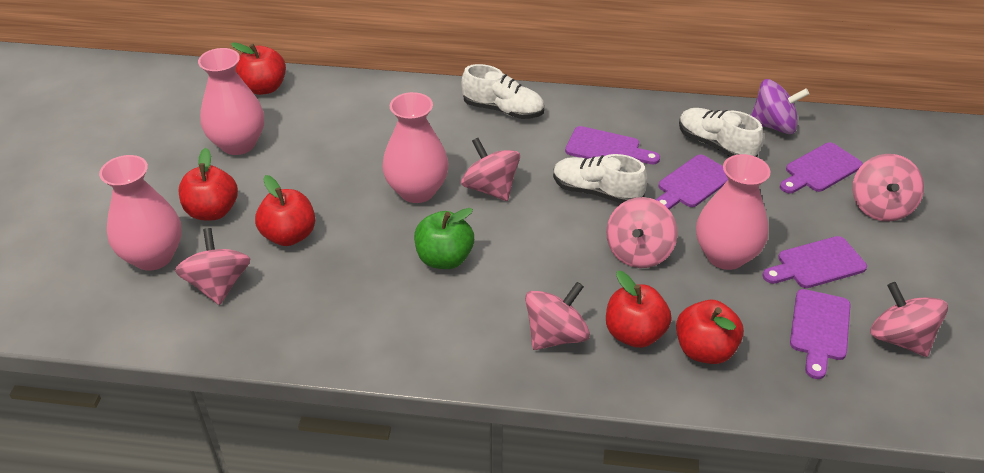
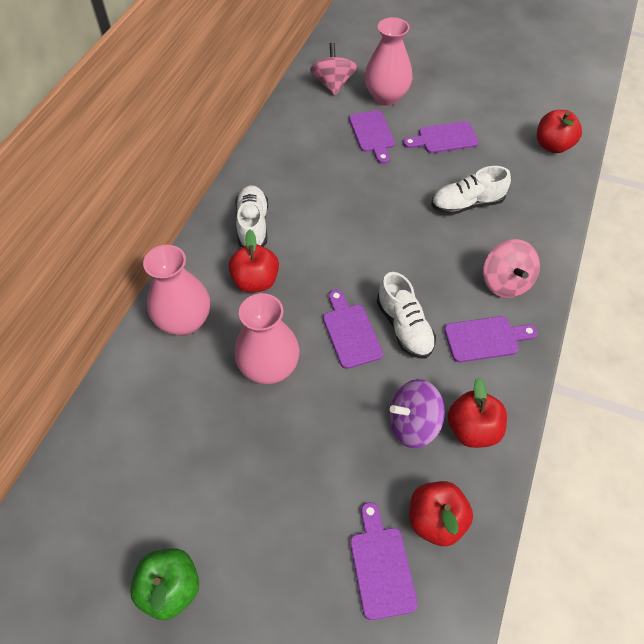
pink spinning top: [175,228,250,305] [461,138,520,201] [525,282,590,350] [606,197,678,268] [852,154,924,222] [870,282,948,357] = 6 -> [310,43,357,95] [483,239,540,298] = 2
pink vase: [99,155,182,271] [198,48,264,155] [382,92,449,203] [696,154,771,270] = 4 -> [143,245,210,336] [234,293,300,384] [365,17,413,106] = 3
red apple: [179,148,238,220] [231,42,286,95] [255,175,315,246] [606,271,671,348] [676,300,744,364] = 5 -> [228,229,279,292] [409,481,473,546] [448,377,507,448] [537,110,582,153] = 4

